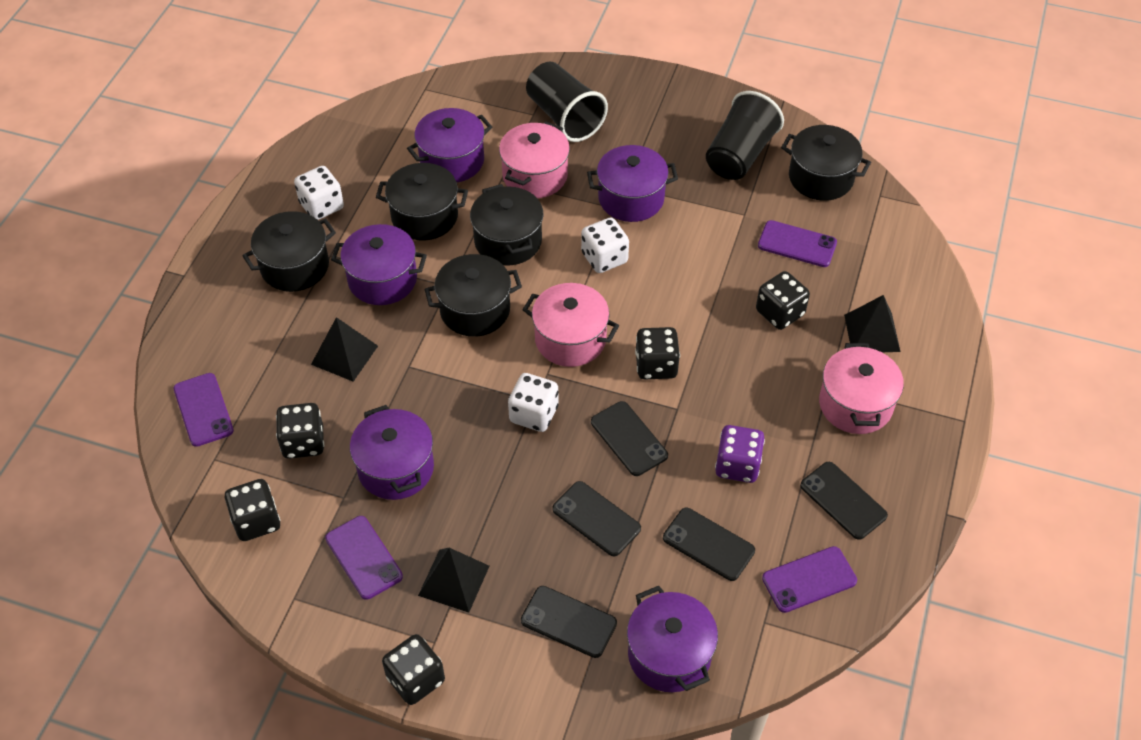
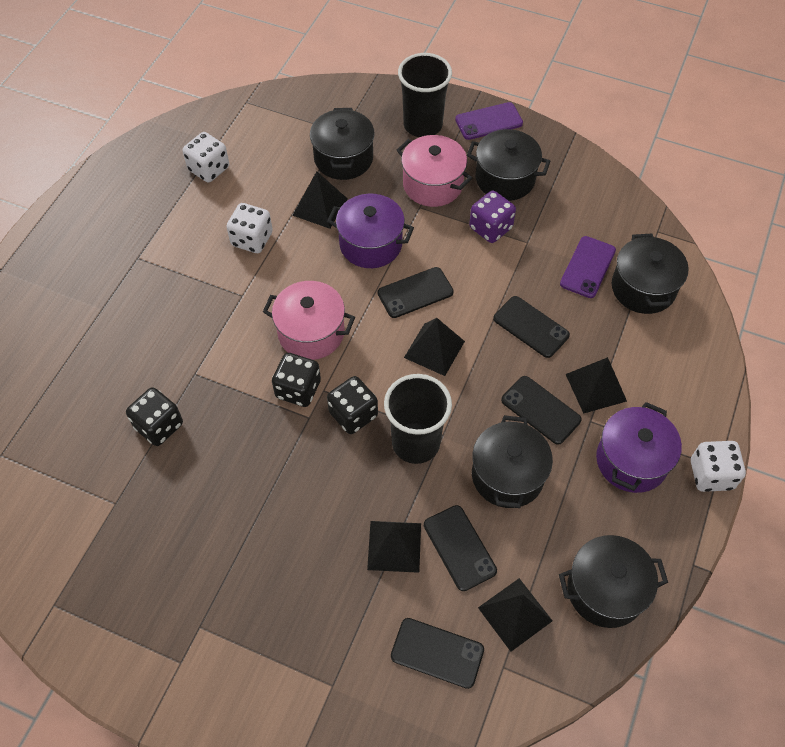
black dice: [225,479,280,541] [276,403,324,459] [382,634,445,705] [635,327,680,380] [756,271,810,330] = 5 -> [126,387,183,446] [272,353,321,407] [327,376,378,434] = 3
black pyramid: [311,317,378,382] [418,548,489,613] [844,295,901,352] = 3 -> [292,171,348,229] [367,521,421,573] [404,318,465,376] [478,578,553,652] [565,357,627,414] = 5
pink pot: [499,121,570,198] [523,283,619,367] [819,343,904,434] = 3 -> [263,281,355,360] [397,135,472,207] = 2
purple phone: [174,373,234,447] [325,516,403,600] [758,220,837,267] [762,546,857,613] = 4 -> [455,102,523,140] [560,236,616,298] = 2
purple pot: [331,224,427,305] [350,405,434,500] [407,108,492,182] [587,145,678,222] [627,586,718,692] = 5 -> [327,194,414,268] [596,402,682,493] = 2

